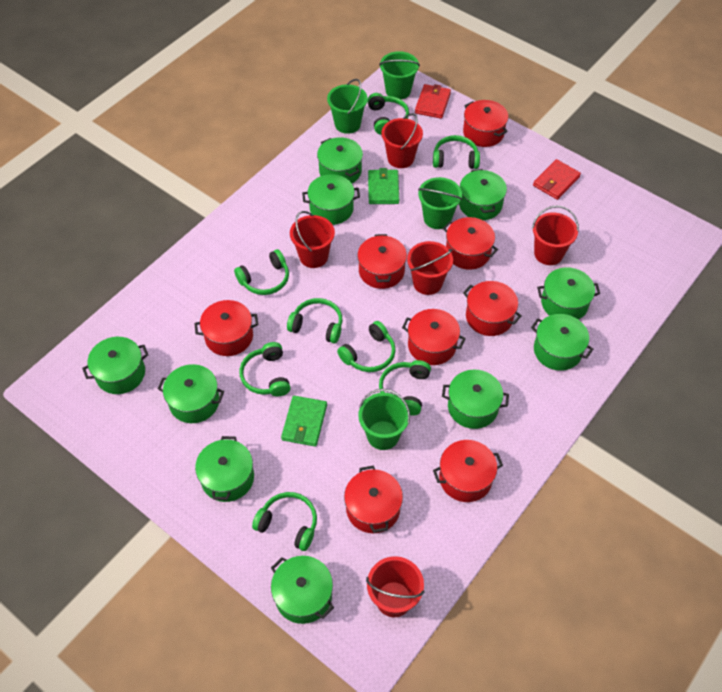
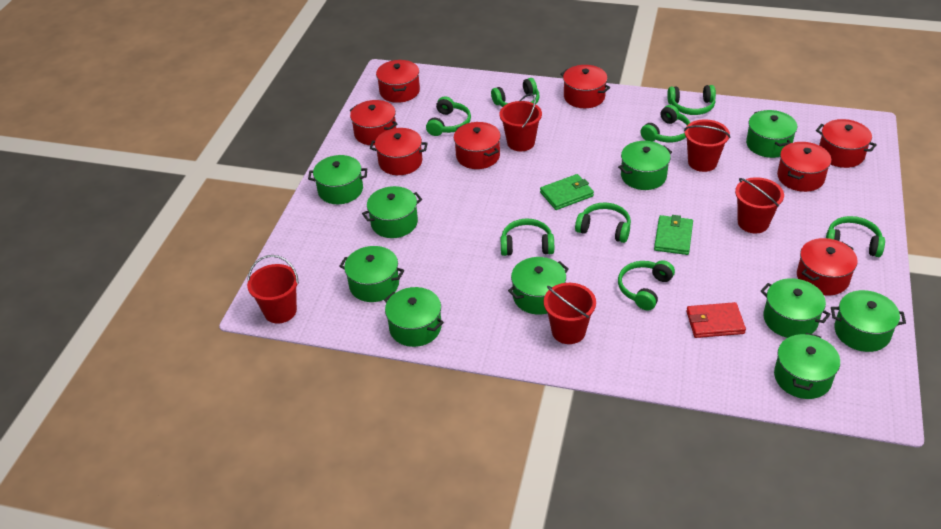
green bucket: [327,79,367,134] [358,389,410,450] [379,51,420,99] [418,177,462,229] = 4 -> none = 0
red wallet: [415,84,451,119] [533,159,581,200] = 2 -> [686,302,746,338] = 1

